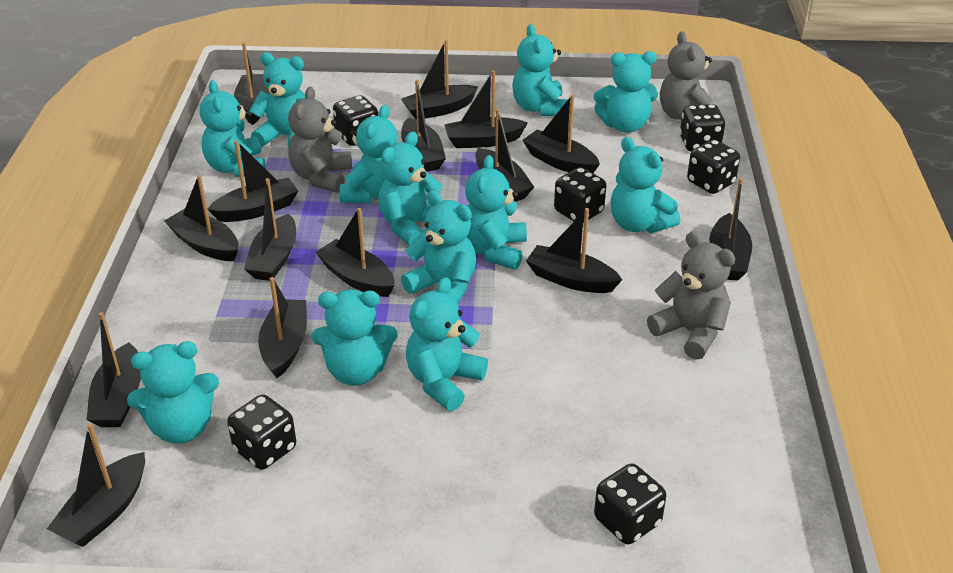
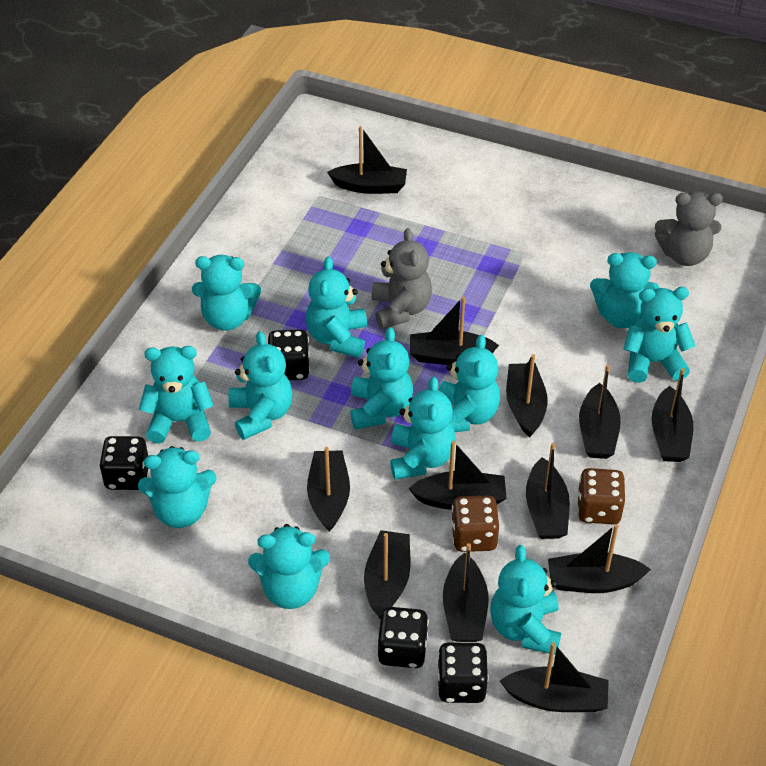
black boat: [47,423,145,547] [87,312,141,427] [165,175,238,261] [208,140,298,222] [234,43,270,125] [244,178,296,281] [258,277,307,378] [316,208,394,297] [401,40,478,120] [401,80,446,172] [444,71,528,148] [475,109,534,202] [523,95,600,173] [526,208,622,293] [709,178,752,281] = 15 -> [307,447,350,532] [327,126,407,194] [364,530,410,619] [408,441,507,510] [410,297,499,365] [443,543,489,642] [500,642,609,712] [506,354,547,437] [526,443,570,539] [548,524,651,593] [579,365,621,459] [652,368,693,462] = 12
black dice: [227,394,296,470] [333,95,378,146] [554,167,606,223] [594,463,666,544] [679,104,725,152] [687,140,740,194] = 6 -> [99,436,148,490] [268,329,310,380] [377,607,429,668] [437,642,489,703] = 4
brown dice: none = 0 -> [451,496,500,552] [577,468,626,525] = 2
grey teddy bear: [288,87,352,193] [647,231,735,360] [660,31,713,120] = 3 -> [372,228,432,329] [655,191,723,266] = 2

